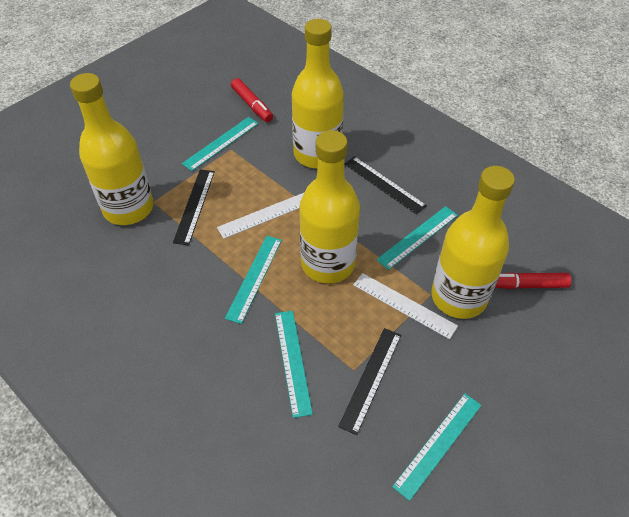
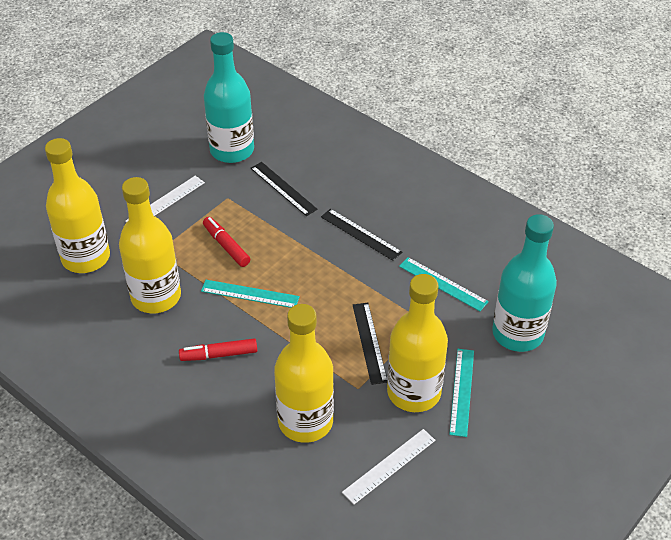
turquoise bottle: none = 0 -> [204,32,254,163] [492,214,557,352] = 2
turquoise ruler: [182,117,259,171] [225,236,282,324] [275,311,313,418] [376,206,458,270] [392,393,482,501] = 5 -> [201,280,300,308] [399,257,489,311] [449,349,474,437] = 3

